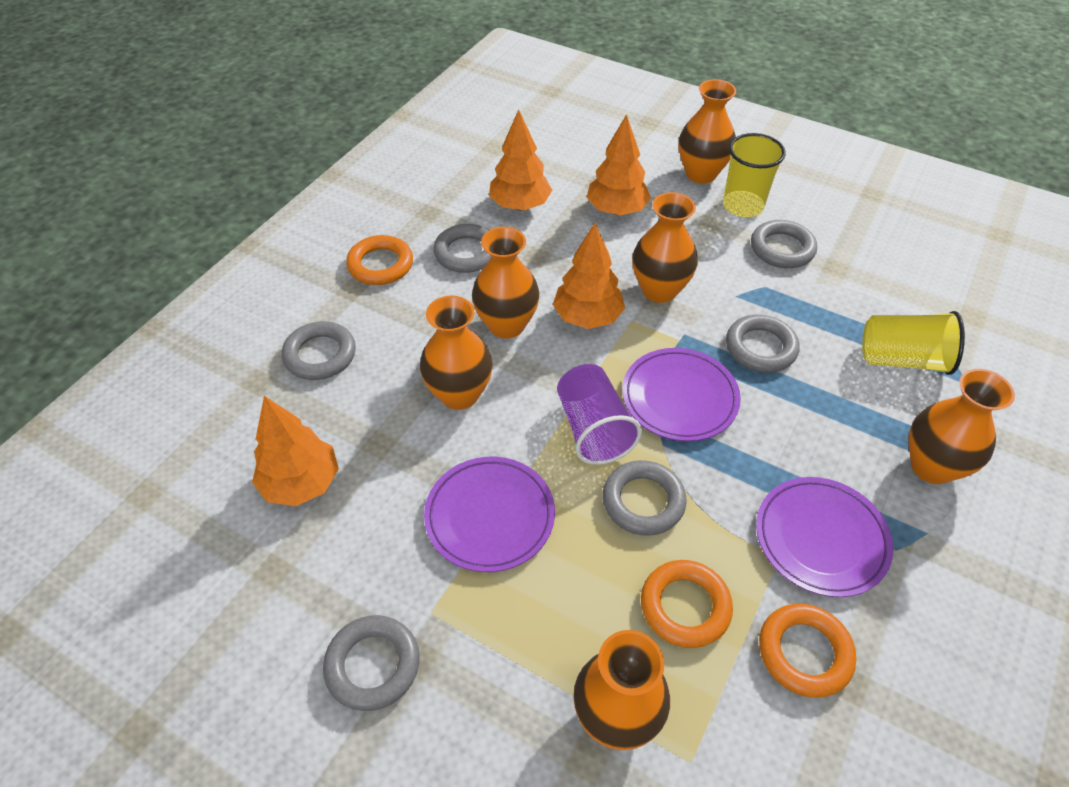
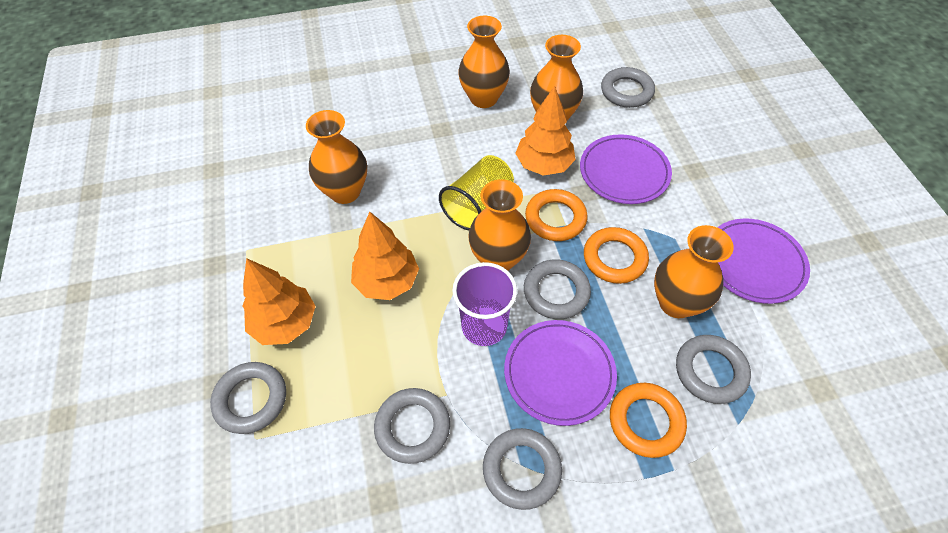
orange tree: [252,396,339,506] [489,110,552,210] [553,223,625,329] [587,114,651,216] = 4 -> [242,258,316,345] [351,212,419,300] [515,86,576,176] = 3
orange vase: [420,296,493,410] [472,227,540,339] [573,630,670,750] [632,192,698,303] [679,79,736,183] [909,369,1015,484] = 6 -> [306,110,367,204] [458,16,510,108] [468,179,531,271] [530,35,583,120] [654,225,734,318] = 5
yellow cup: [723,133,786,217] [862,311,965,375] = 2 -> [439,155,514,230] = 1

